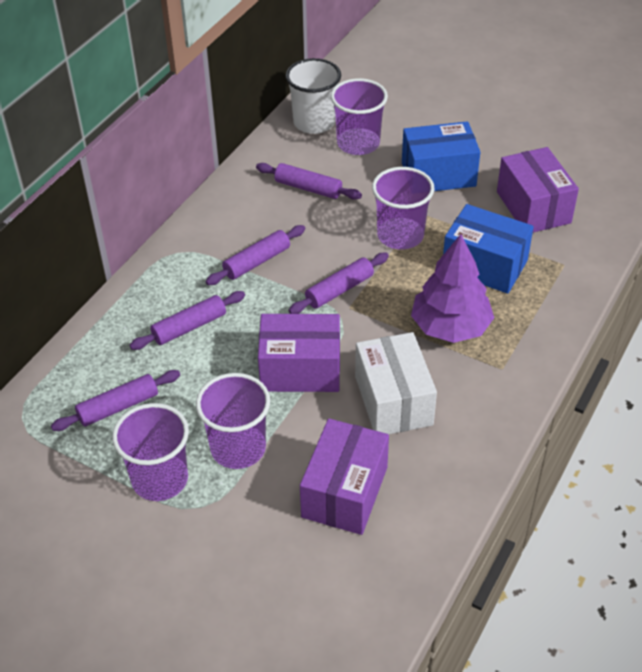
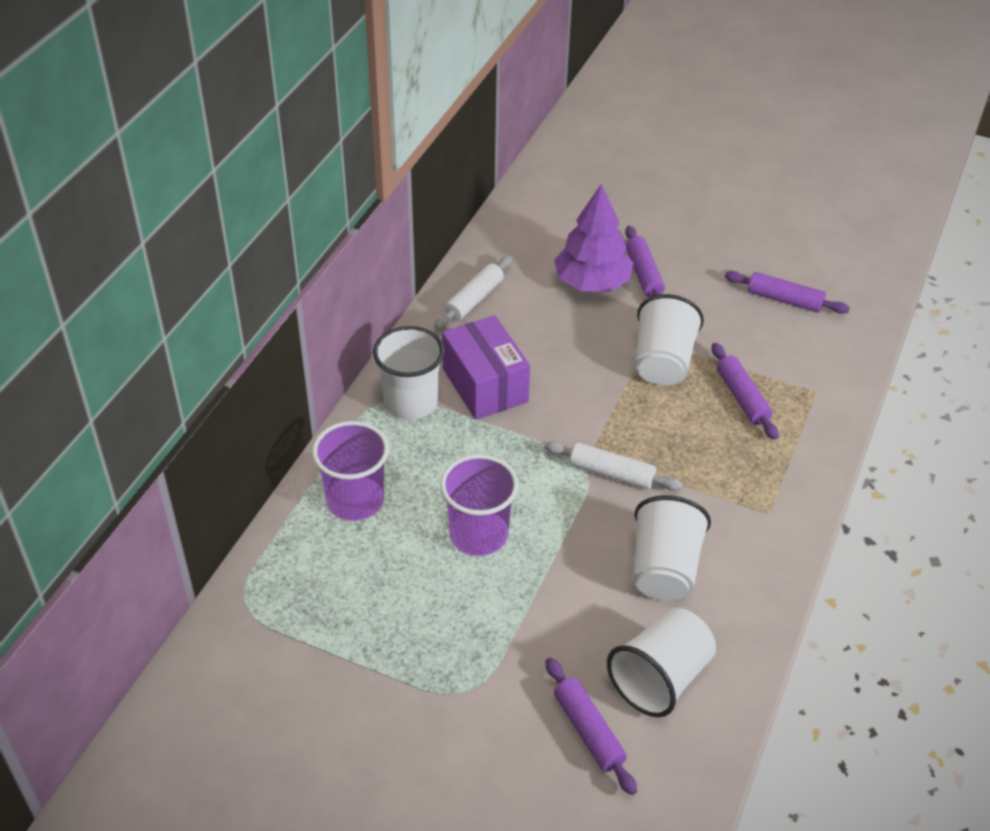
blue box: [402,121,480,191] [443,204,534,294] = 2 -> none = 0
purple box: [258,314,340,392] [300,418,389,535] [497,147,579,233] = 3 -> [442,315,530,420] = 1
purple cup: [112,403,189,501] [196,373,270,469] [331,78,388,155] [372,167,434,249] = 4 -> [312,421,389,521] [440,454,519,556] = 2
purple rolling pin: [51,370,180,431] [129,291,245,350] [205,225,305,285] [256,163,362,200] [288,253,389,314] = 5 -> [545,658,637,795] [625,226,665,298] [712,343,779,440] [725,271,850,314] = 4
white box: [355,332,437,434] = 1 -> none = 0
white cup: [285,58,341,134] = 1 -> [373,326,444,420] [607,608,716,717] [632,495,711,601] [635,294,704,385] = 4
white rolling pin: none = 0 -> [434,256,512,330] [544,441,683,491] = 2

